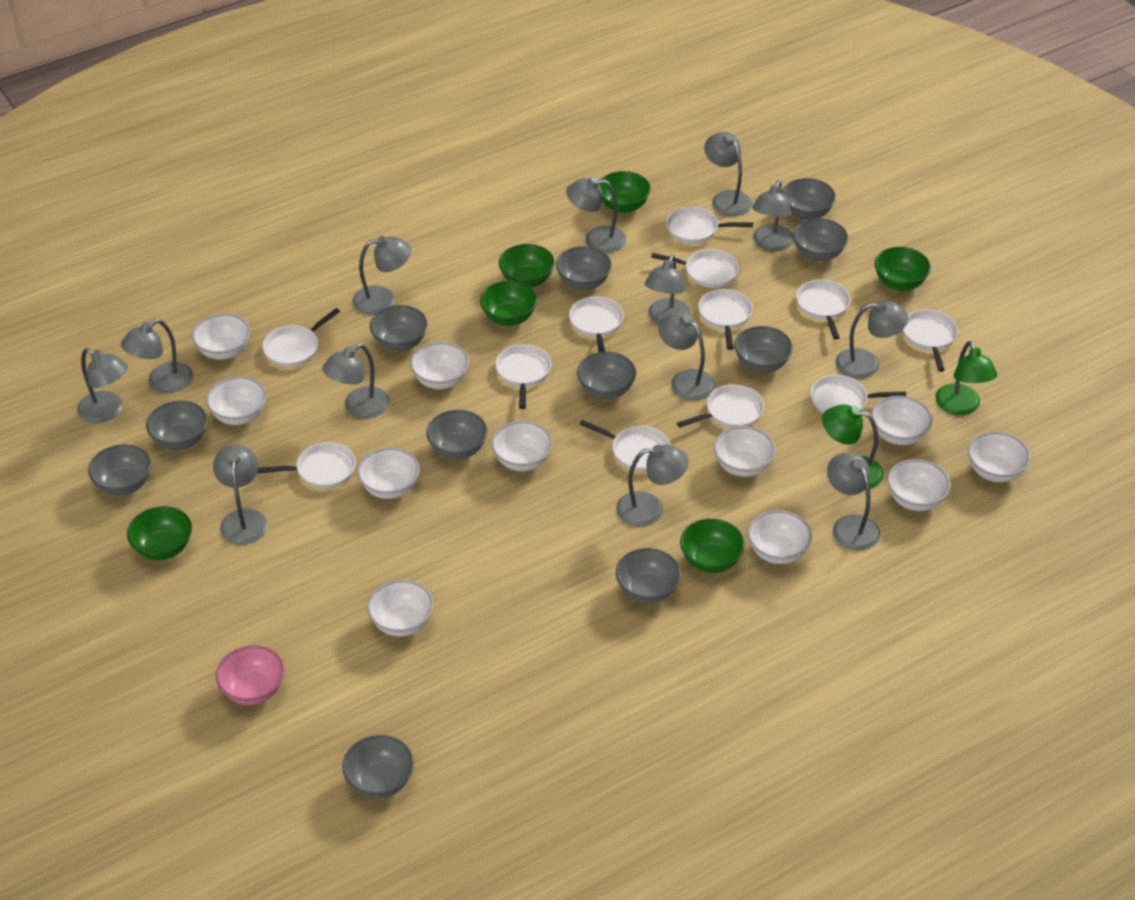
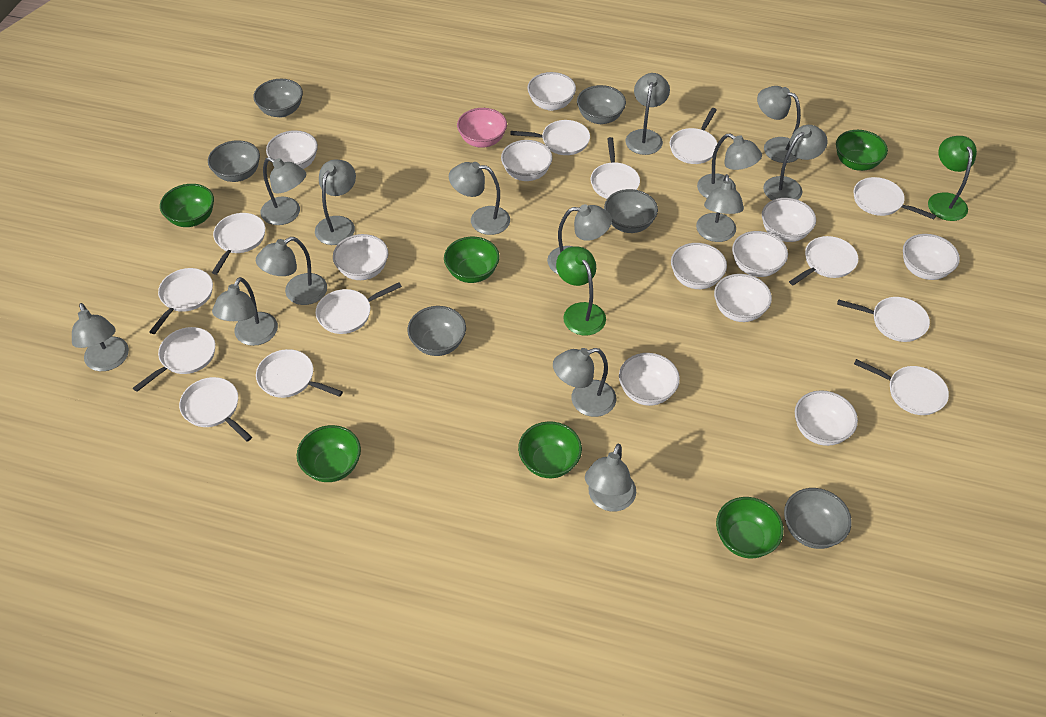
grey bowl: [88,444,151,496] [146,401,207,450] [342,735,414,799] [370,305,428,351] [426,410,487,460] [556,246,612,290] [577,352,636,399] [616,548,681,604] [734,326,793,373] [782,178,836,220] [793,218,848,261] = 11 -> [208,140,260,182] [253,79,303,117] [408,306,466,356] [577,85,626,124] [604,189,658,233] [784,488,852,549] = 6
grey lamp: [77,348,128,423] [121,319,193,393] [213,445,268,545] [322,344,390,418] [353,236,411,314] [566,176,627,253] [616,445,689,527] [645,254,691,325] [658,311,715,400] [704,132,752,216] [752,180,794,251] [827,453,880,551] [836,300,908,379] = 13 -> [72,303,129,371] [212,277,278,346] [256,237,327,305] [261,157,306,225] [315,159,356,245] [449,162,510,235] [547,204,612,275] [553,348,616,417] [585,444,636,512] [625,73,670,155] [696,174,744,242] [697,134,762,198] [757,86,801,163] [763,125,827,200] = 14
white pan: [257,442,356,488] [263,308,340,367] [495,344,552,409] [569,296,624,352] [579,420,671,471] [651,249,739,288] [666,206,753,243] [677,384,764,428] [698,289,753,350] [796,280,850,340] [811,375,906,414] [903,309,958,372] = 12 -> [133,327,215,392] [149,268,213,334] [179,377,252,442] [212,213,265,275] [256,349,343,398] [316,282,402,334] [510,120,590,155] [591,137,640,199] [670,108,717,164] [789,236,858,285] [837,297,930,342] [854,177,936,219] [854,359,949,415] = 13

